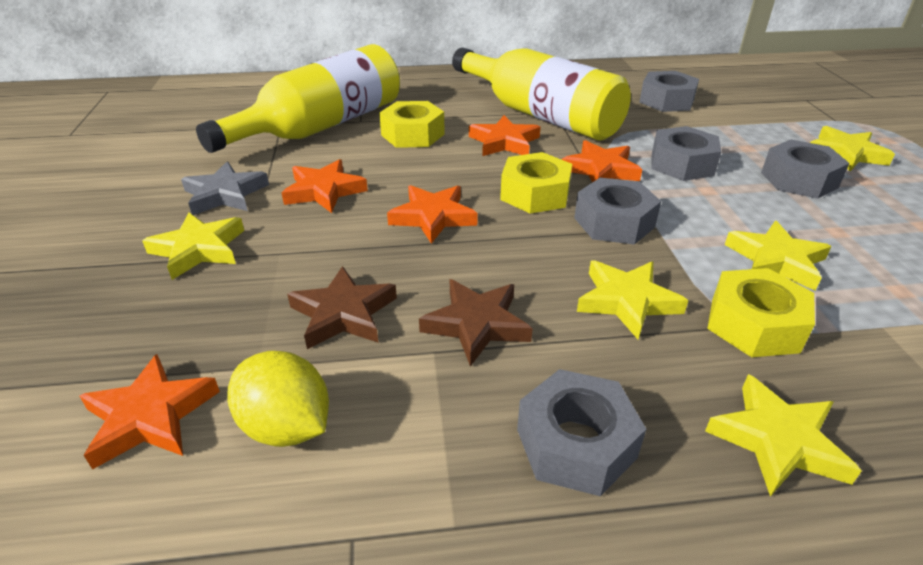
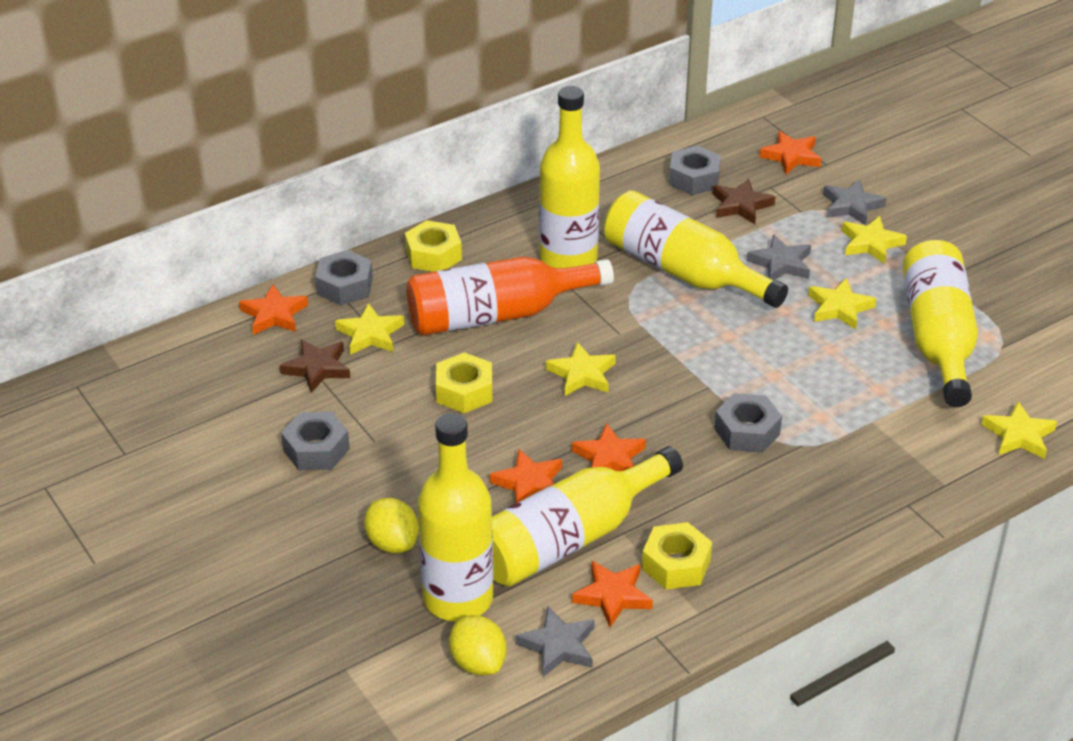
grey nut: [517,369,646,496] [574,178,661,245] [639,71,699,112] [651,126,722,181] [761,140,850,199] = 5 -> [281,412,350,470] [315,250,373,305] [669,145,721,195] [714,393,782,453] = 4
grey star: [181,162,269,215] = 1 -> [515,606,595,677] [747,234,811,281] [823,179,887,225] = 3
orange bottle: none = 0 -> [406,257,614,336] = 1
yellow bottle: [196,44,400,153] [452,48,631,141] = 2 -> [418,413,494,622] [492,446,683,587] [539,86,600,268] [604,190,788,308] [903,240,978,407] = 5
yellow lemon: [227,351,329,447] = 1 -> [364,498,419,553] [449,615,506,676] = 2

